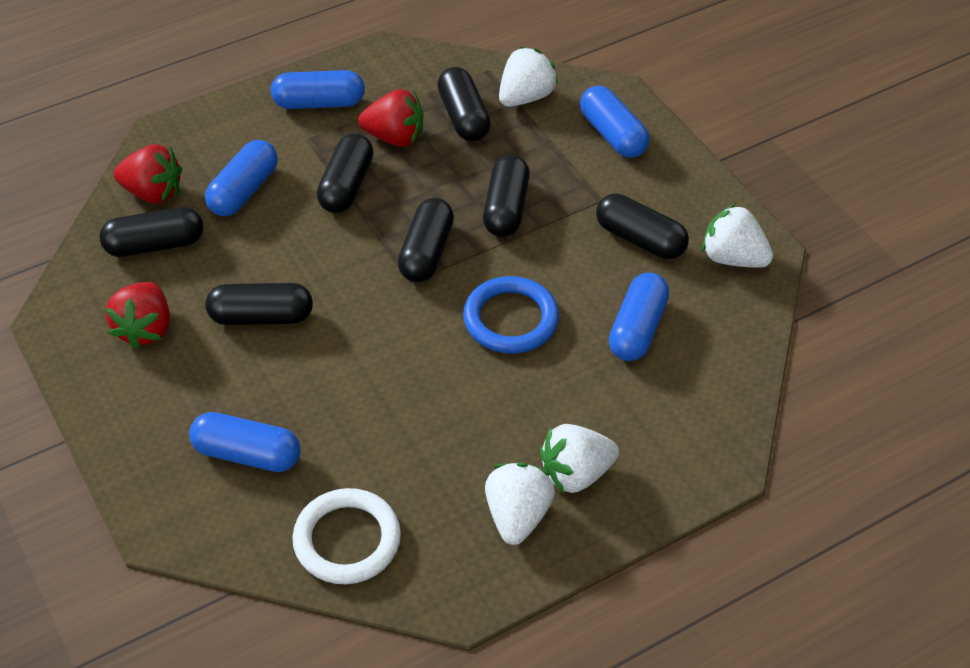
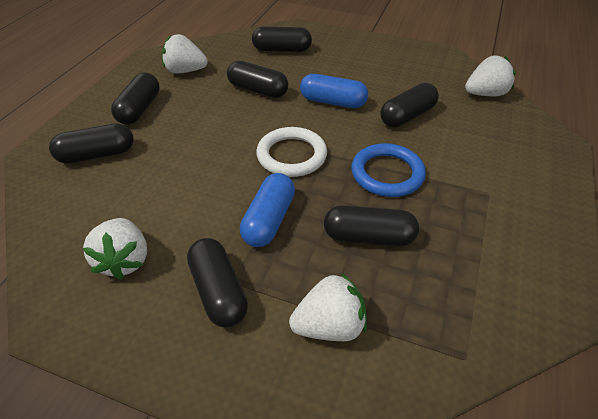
blue capsule: [189,412,301,472] [205,140,278,216] [271,70,365,109] [580,86,649,158] [609,273,669,361] = 5 -> [240,173,295,247] [300,74,368,108] = 2
red strawberry: [105,282,170,349] [114,145,182,204] [358,89,423,147] = 3 -> none = 0

